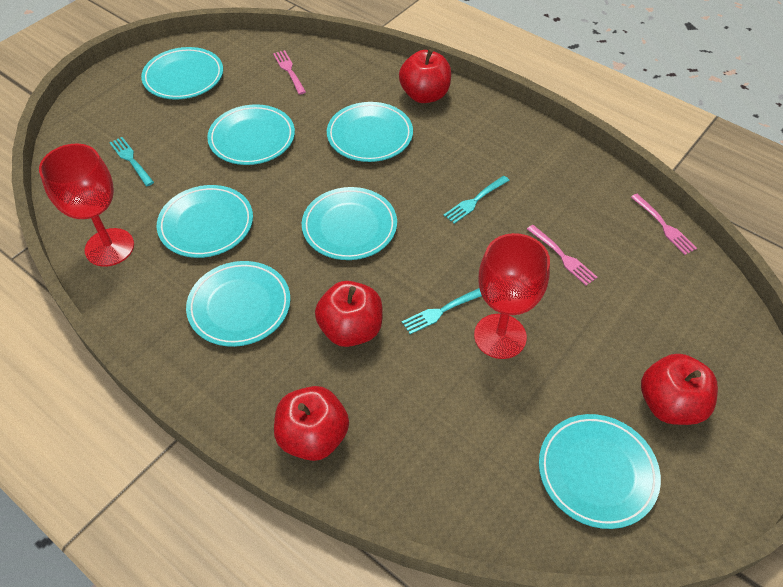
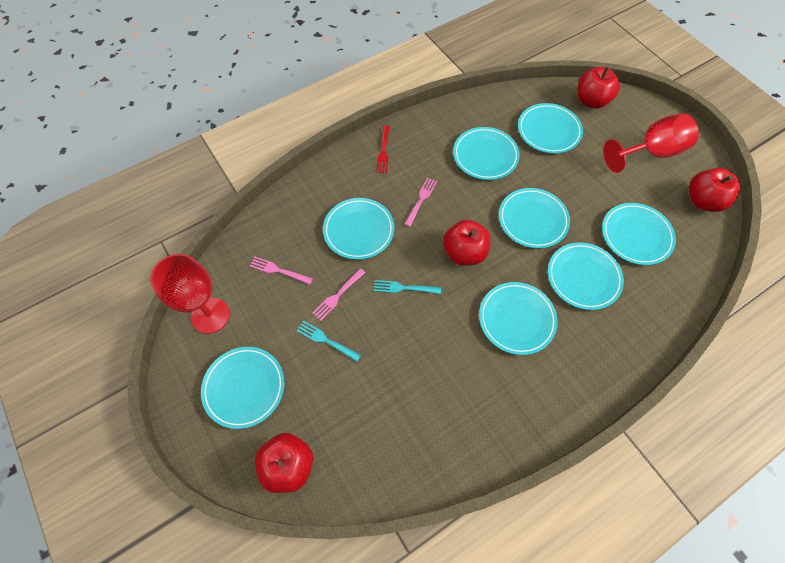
red fork: none = 0 -> [376,125,390,173] = 1
turquoise fork: [109,137,154,186] [402,288,482,334] [444,176,510,224] = 3 -> [297,321,361,362] [374,280,441,294] = 2
turquoise plate: [141,47,223,100] [157,185,253,258] [186,261,291,347] [207,104,295,165] [302,187,397,260] [327,102,413,162] [539,414,661,529] = 7 -> [201,347,285,429] [323,198,395,260] [453,127,520,180] [479,282,558,355] [499,188,570,249] [518,103,583,154] [548,242,624,310] [602,203,676,265] = 8

